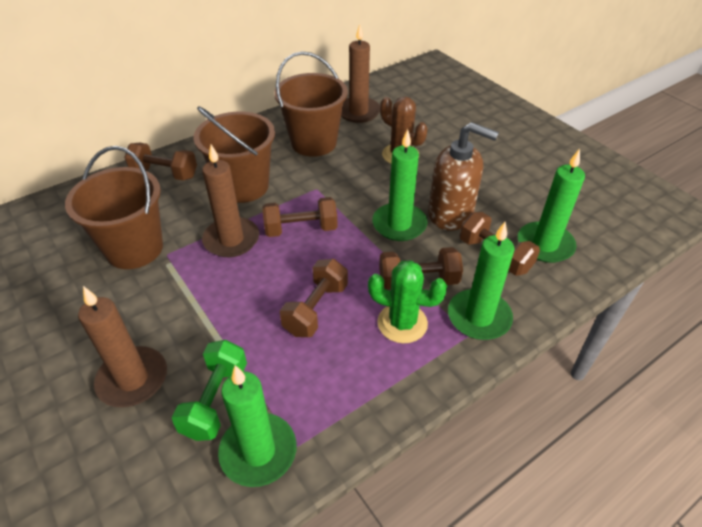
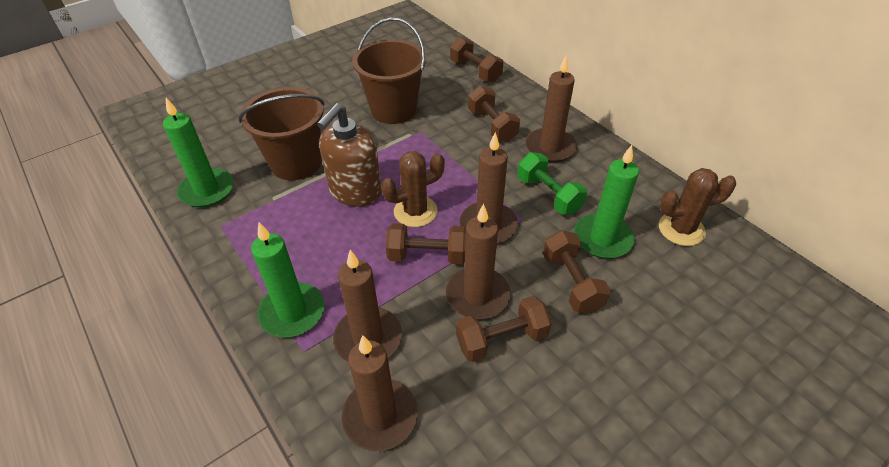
brown bucket: [65,146,163,269] [194,106,275,203] [274,51,348,157] = 3 -> [239,87,325,180] [352,18,426,124] = 2
brown cactus: [380,96,427,164] = 1 -> [381,151,445,227] [659,168,736,246] = 2
brown candle: [78,286,167,407] [202,145,259,257] [341,24,380,123] = 3 -> [333,250,402,362] [341,336,418,451] [446,204,510,319] [459,132,518,244] [526,56,577,162] = 5
green cactus: [368,260,447,343] = 1 -> none = 0
green candle: [218,365,297,487] [372,129,428,241] [448,222,514,340] [518,149,585,263] = 4 -> [163,98,234,207] [251,222,325,337] [574,145,639,259] = 3

